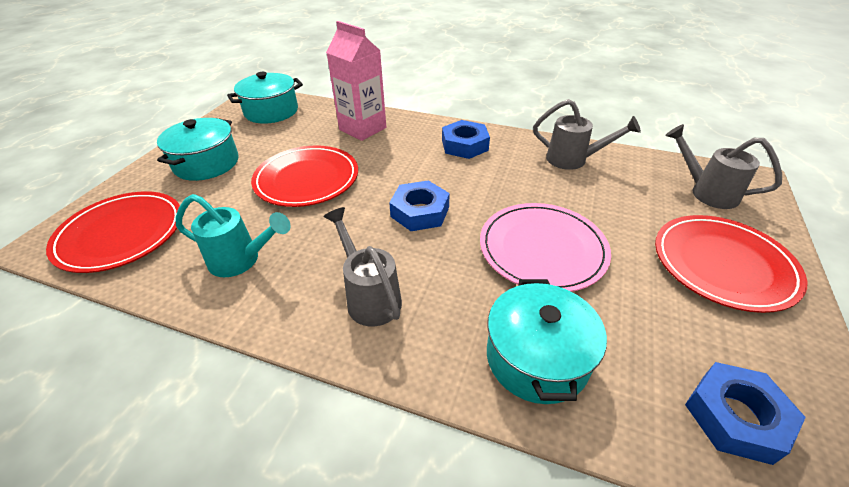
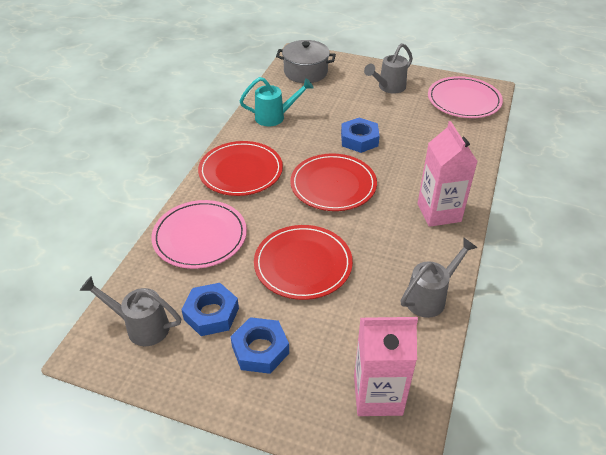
grey pot: none = 0 -> [276,40,336,83] = 1
pink carton: [326,21,386,141] = 1 -> [354,317,418,416] [418,121,478,227] = 2
pink plate: [480,203,611,292] = 1 -> [151,200,247,269] [428,76,503,118] = 2
turquoise pot: [157,118,238,181] [227,72,303,124] [487,279,607,404] = 3 -> none = 0

